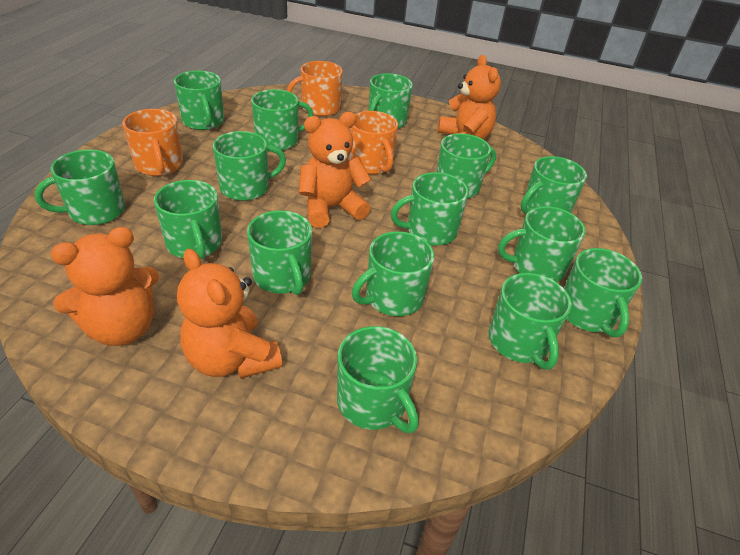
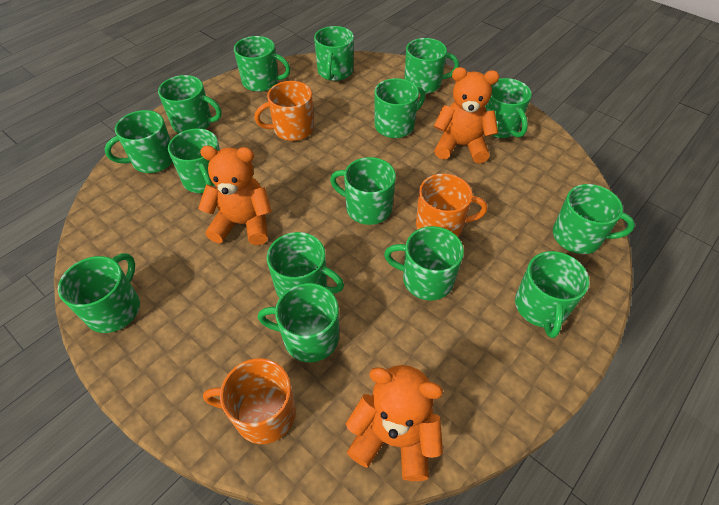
orange teddy bear: [51,227,159,346] [177,249,282,379] [299,112,371,228] [438,55,501,140] = 4 -> [198,146,272,245] [346,365,443,481] [434,67,499,163] = 3

